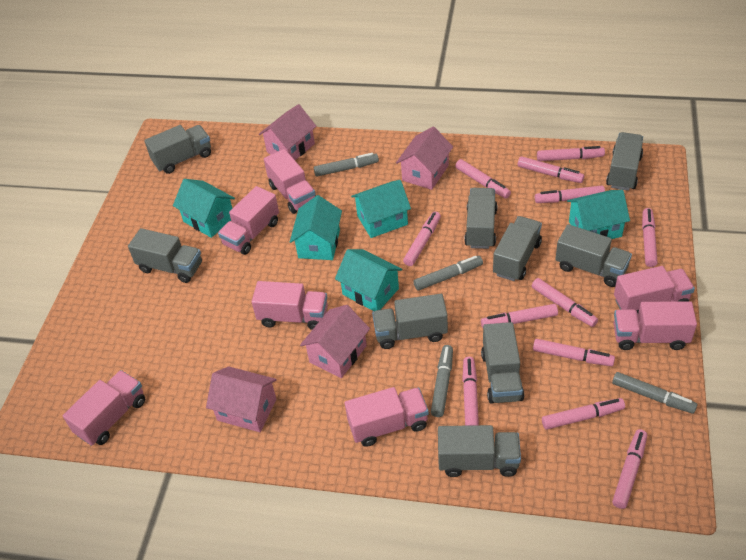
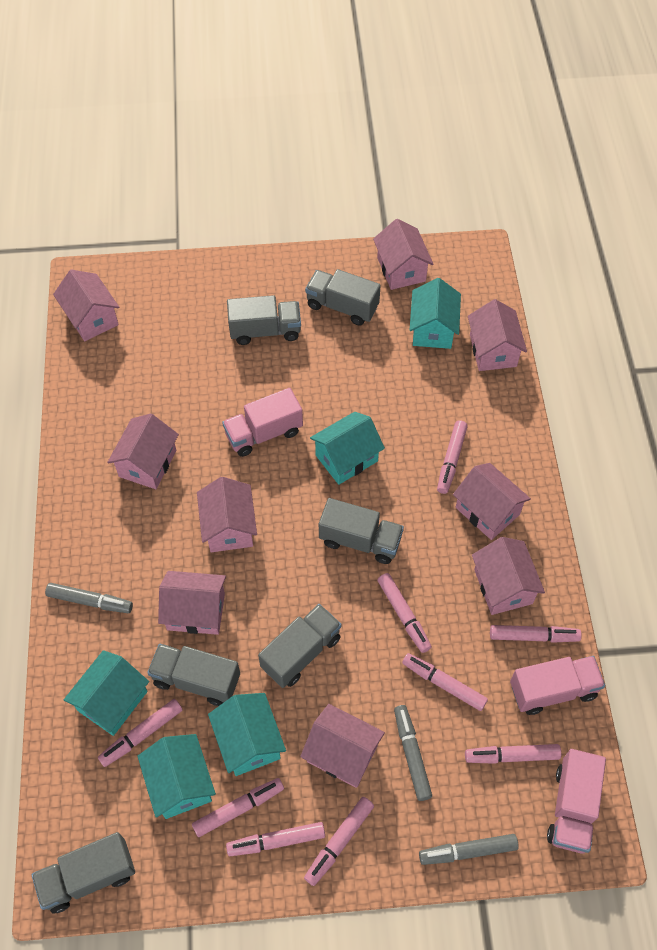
grey marker: [314,153,379,177] [413,256,483,291] [431,345,453,417] [612,372,698,414] = 4 -> [45,583,133,613] [394,705,432,801] [419,834,519,865] = 3
grey truck: [128,228,202,283] [144,125,211,174] [372,294,448,349] [438,425,521,477] [464,188,497,249] [481,322,524,404] [493,216,542,281] [555,224,632,287] [606,132,643,191] = 9 -> [32,832,135,913] [147,644,240,706] [227,295,301,345] [258,604,342,688] [305,269,381,325] [319,498,404,564] = 6
pink house: [206,366,277,432] [259,104,316,160] [300,305,370,378] [396,127,453,190] = 4 -> [53,269,119,341] [107,414,179,489] [158,571,226,635] [197,477,257,552] [300,704,385,788] [373,219,434,290] [453,463,531,540] [468,299,527,371] [472,537,545,615] = 9
pink marker: [403,212,441,266] [455,159,511,199] [462,357,479,426] [481,304,558,328] [518,156,584,183] [532,278,598,327] [533,339,615,366] [535,186,605,203] [537,146,605,161] [542,398,625,430] [612,429,647,509] [642,208,658,267] = 12 -> [98,699,183,767] [192,778,284,837] [226,822,325,856] [304,797,374,886] [378,573,431,653] [402,653,488,711] [437,420,468,494] [465,744,561,764] [490,625,582,643] = 9
pink truck: [63,370,145,446] [218,186,279,255] [252,281,328,330] [264,149,316,214] [345,387,429,447] [614,266,695,313] [614,301,697,350] = 7 -> [222,388,303,457] [510,656,605,715] [547,749,606,854] = 3

